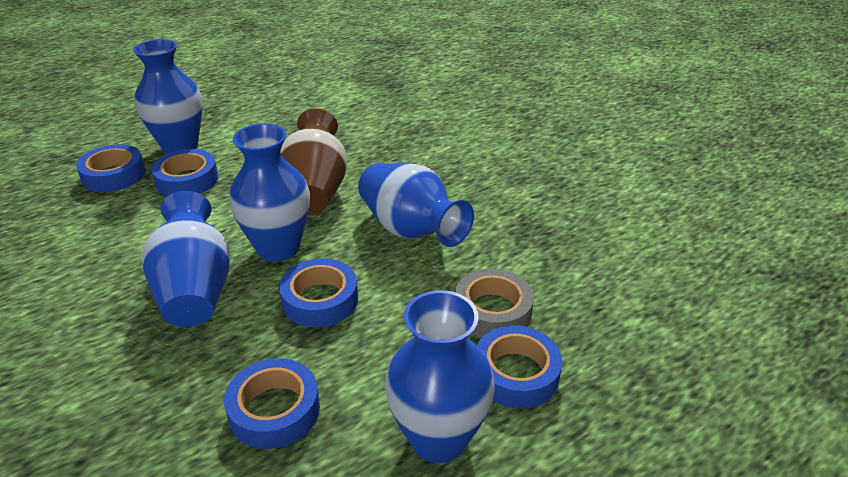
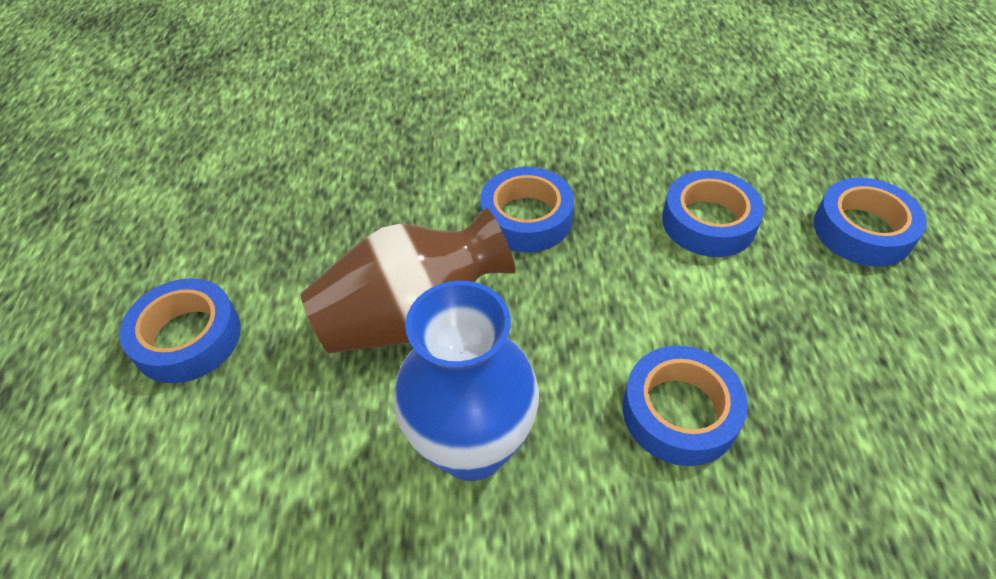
blue vase: [133,39,203,154] [142,191,230,327] [229,124,310,262] [358,163,474,247] [385,290,495,463] = 5 -> [394,281,539,481] = 1
grey tape: [455,269,534,338] = 1 -> none = 0

